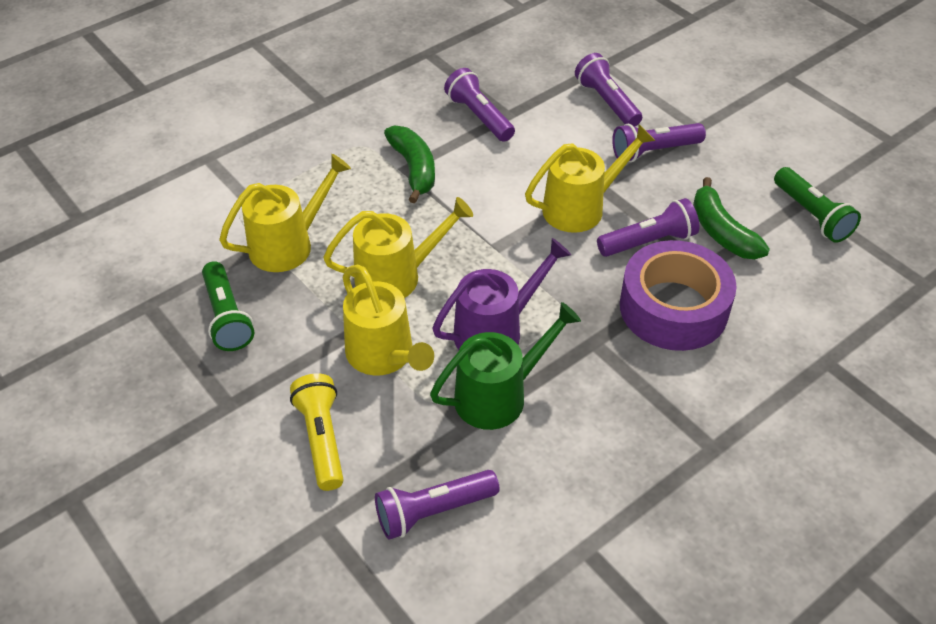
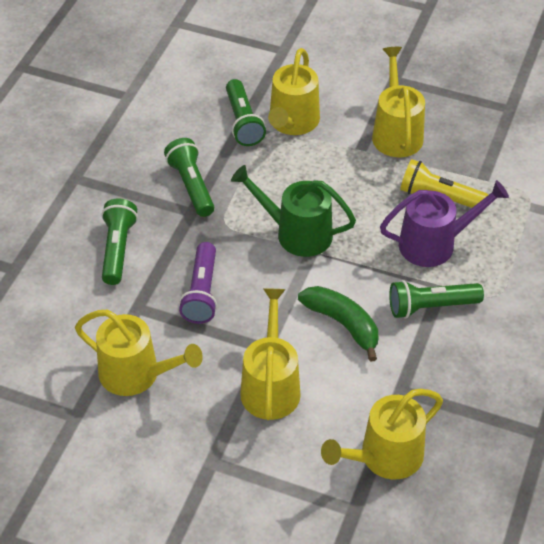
green banana: [384,125,435,203] [693,177,770,259] = 2 -> [298,286,378,362] = 1
green flashlight: [202,261,254,351] [774,167,861,243] = 2 -> [101,199,138,285] [164,138,214,217] [226,79,266,146] [389,280,484,319] = 4
purple flashlight: [375,470,500,540] [444,68,515,142] [575,53,642,127] [597,198,699,257] [612,123,706,162] = 5 -> [179,242,217,324] = 1
purple tape: [620,240,737,351] = 1 -> none = 0
yellow watering can: [219,154,351,272] [323,197,473,298] [342,265,434,375] [525,124,655,233] = 4 -> [75,309,203,396] [240,288,301,420] [268,48,320,135] [321,389,443,479] [372,47,425,157] = 5

